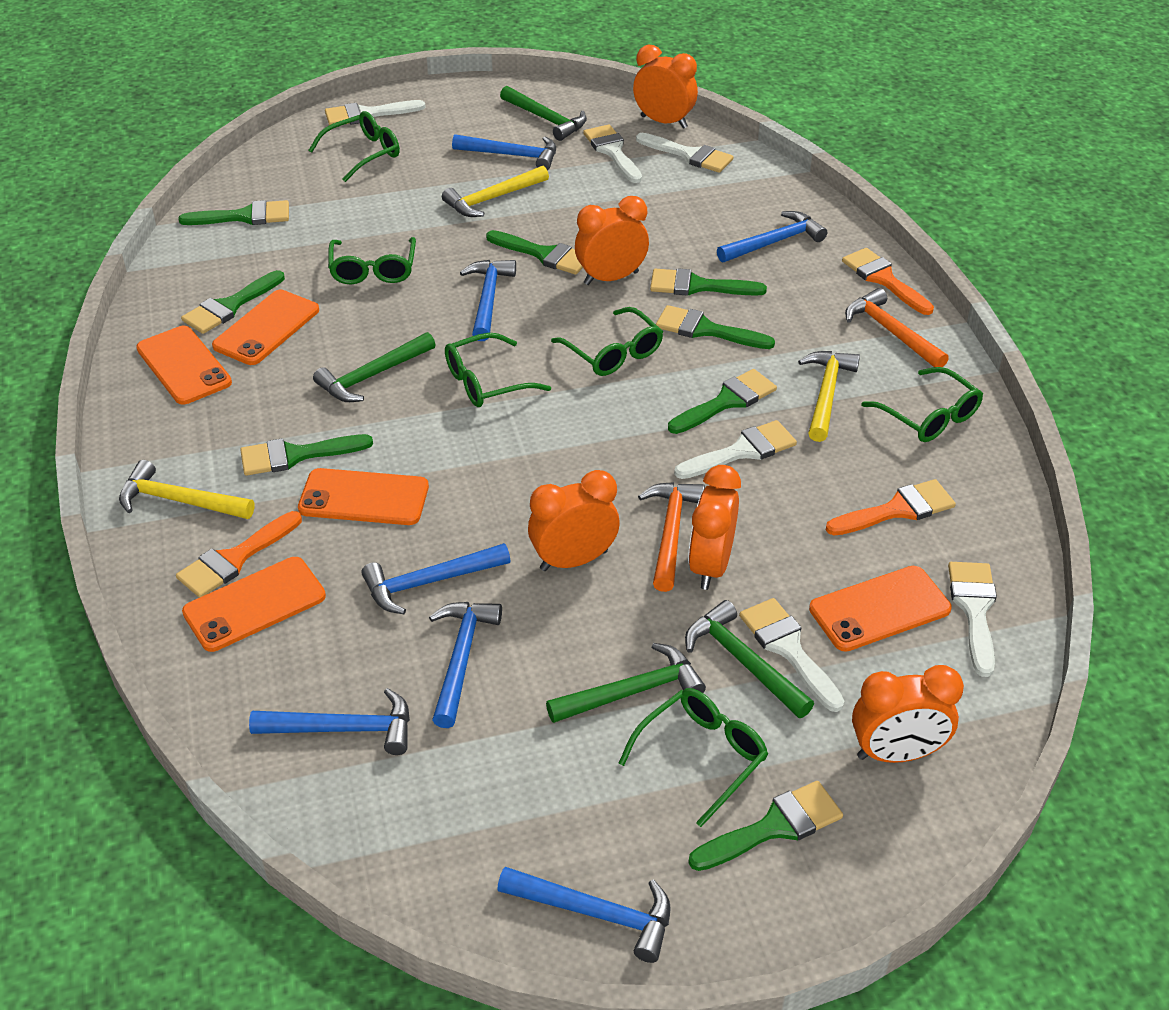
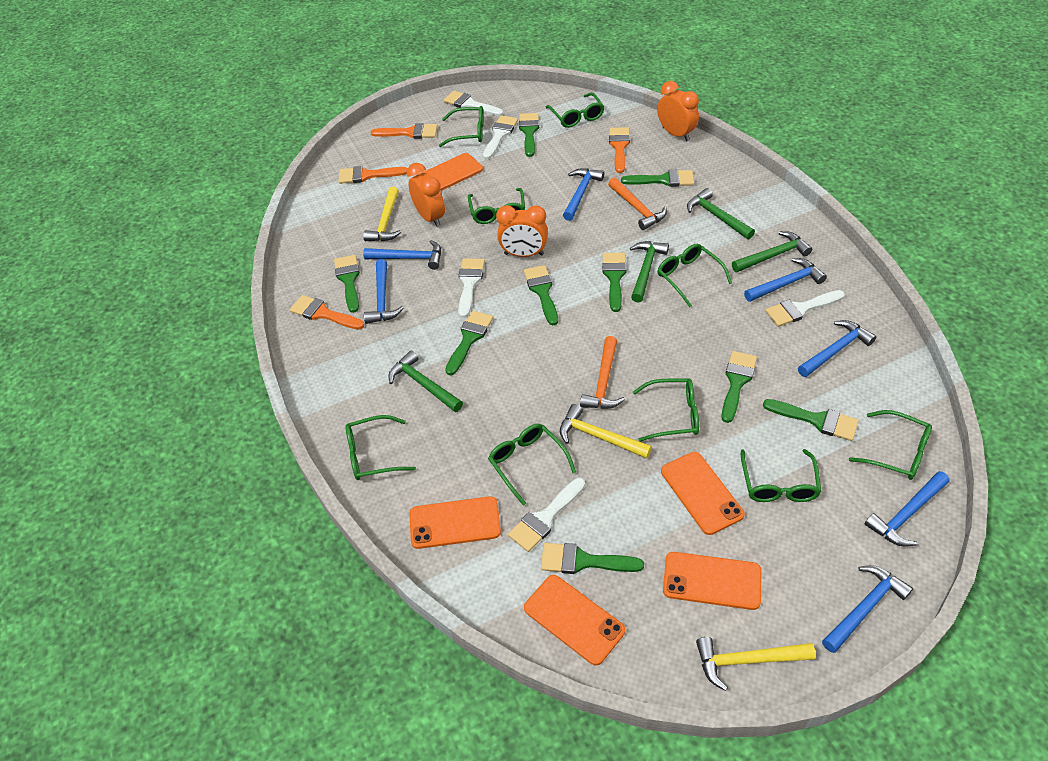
green brush: [178,200,289,225] [181,270,285,334] [240,434,373,476] [486,230,583,275] [650,268,767,296] [656,305,775,349] [668,369,777,434] [688,781,843,871] = 8 -> [334,255,360,313] [445,311,493,376] [519,113,539,157] [524,265,558,325] [541,543,644,574] [602,253,627,312] [621,169,694,187] [721,351,757,423] [763,399,859,441] = 9
green glasses: [308,111,400,182] [328,237,416,284] [445,333,551,407] [551,307,663,376] [619,688,768,827] [861,367,983,442] = 6 -> [345,415,416,480] [439,106,484,147] [468,188,525,224] [488,424,576,506] [545,93,604,128] [633,378,699,442] [657,244,732,307] [741,449,822,502] [849,410,932,480] = 9
orange brush: [176,511,302,598] [826,479,956,536] [842,248,934,315] = 3 -> [290,295,364,330] [339,166,408,184] [371,123,437,139] [609,127,630,173] = 4
orange clock: [528,470,620,571] [575,196,649,285] [633,45,698,129] [688,465,741,590] [852,665,964,763] = 5 -> [407,163,445,227] [496,205,548,257] [657,81,699,141] = 3
white brush: [325,100,426,125] [583,125,642,183] [636,133,733,173] [674,420,797,479] [739,598,845,712] [948,562,997,677] = 6 -> [444,91,503,116] [458,258,485,318] [483,115,518,159] [508,478,585,552] [765,290,845,327] = 5

